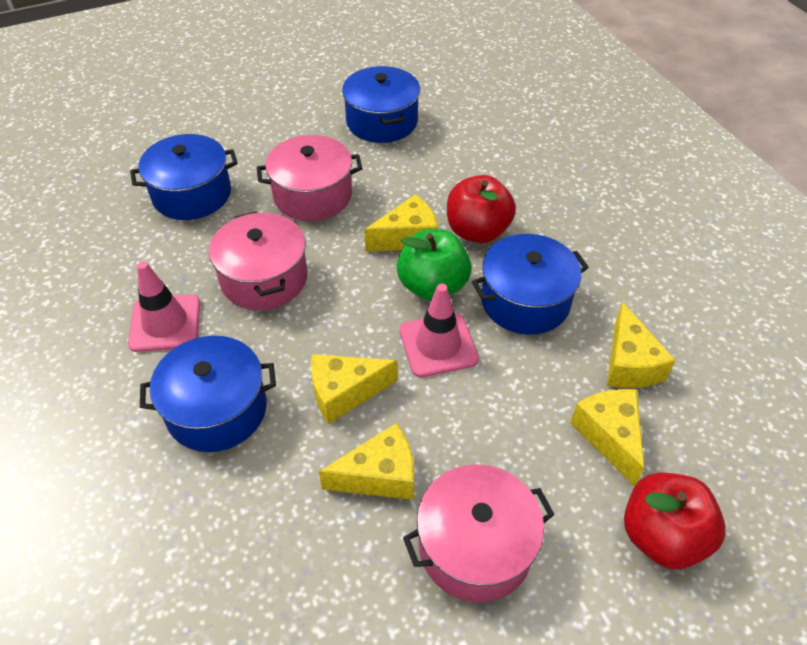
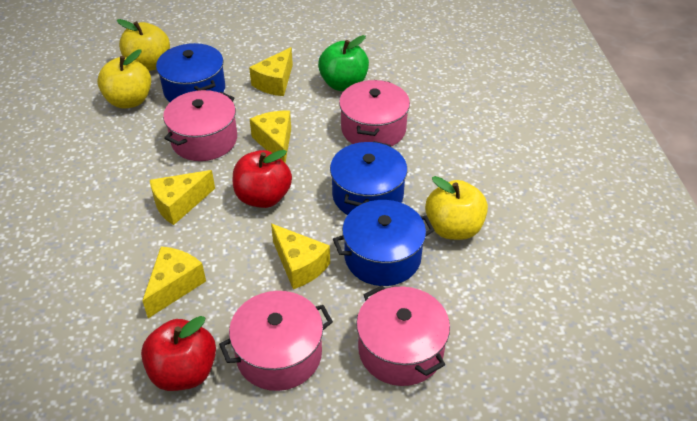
blue pot: [130,134,238,220] [140,336,276,452] [342,66,420,143] [472,234,589,335] = 4 -> [156,43,225,102] [330,141,407,215] [333,200,434,286] = 3
pink pot: [209,211,307,310] [257,135,363,221] [403,464,555,603] = 3 -> [163,90,237,161] [219,291,333,391] [339,80,410,146] [356,286,450,386] = 4
pink traffic cone: [128,261,200,352] [400,284,479,377] = 2 -> none = 0
yellow apple: none = 0 -> [97,49,151,109] [117,19,170,71] [425,176,488,240] = 3

